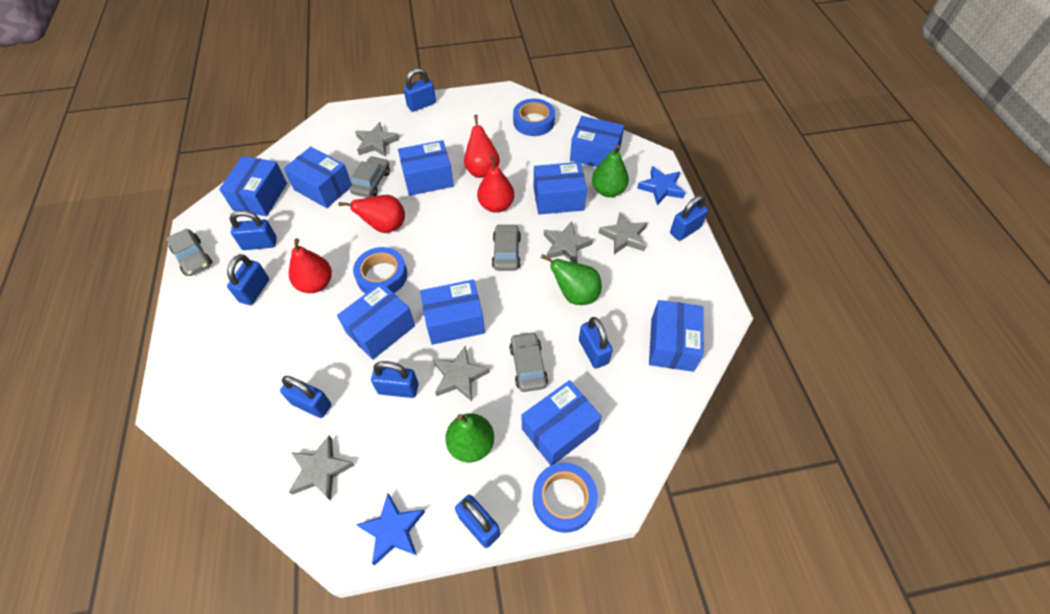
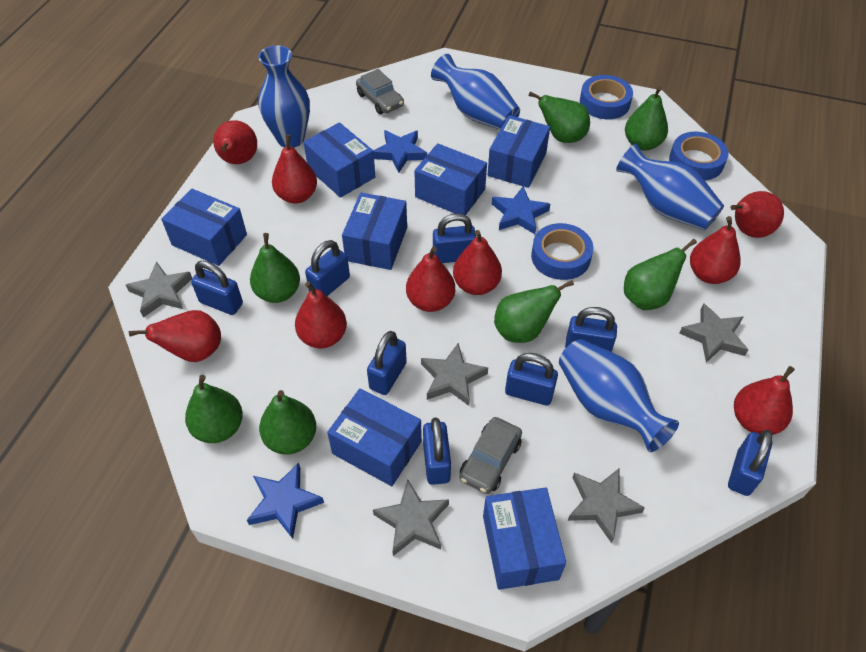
blue box: [219,156,287,216] [284,147,352,208] [337,282,415,360] [398,140,454,196] [420,280,485,345] [522,380,602,465] [534,162,587,215] [570,116,624,167] [649,300,704,372] = 9 -> [161,189,247,266] [303,122,375,198] [327,388,422,486] [342,193,407,270] [414,143,487,215] [483,487,566,590] [488,115,550,188] = 7
blue star: [356,493,425,565] [637,166,685,205] = 2 -> [247,463,324,539] [373,130,427,173] [492,186,550,234] = 3
blue vase: none = 0 -> [258,45,310,148] [431,54,520,129] [559,339,679,452] [616,144,724,230] = 4
green pear: [445,413,494,462] [541,254,602,305] [592,144,629,197] = 3 -> [185,375,243,443] [250,233,300,303] [259,390,316,455] [494,280,574,343] [528,92,590,143] [624,239,697,310] [625,86,668,151] = 7
grey car: [166,229,212,276] [350,156,390,198] [492,224,521,271] [509,332,548,392] = 4 -> [356,69,404,114] [459,417,522,494] = 2
red pear: [289,238,332,293] [338,195,405,233] [464,115,500,178] [477,156,514,213] = 4 -> [129,310,221,362] [213,120,257,164] [272,135,317,204] [295,281,347,349] [406,247,455,312] [453,230,502,295] [690,216,741,284] [730,191,784,238] [734,366,795,435] = 9

